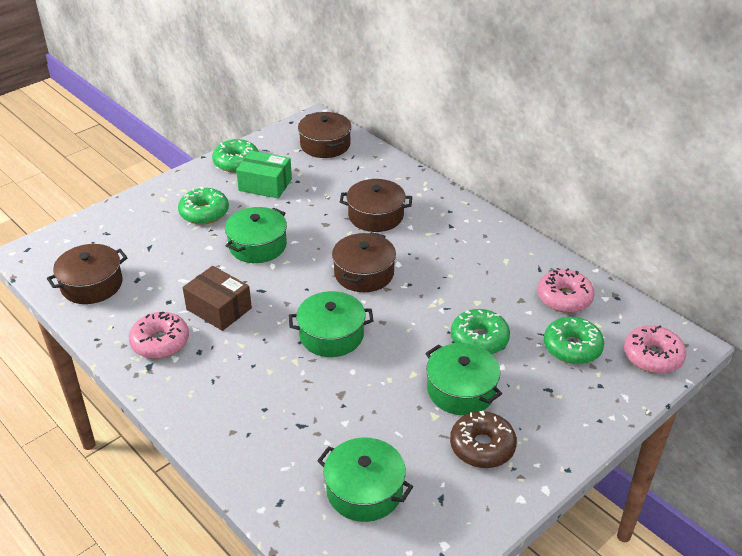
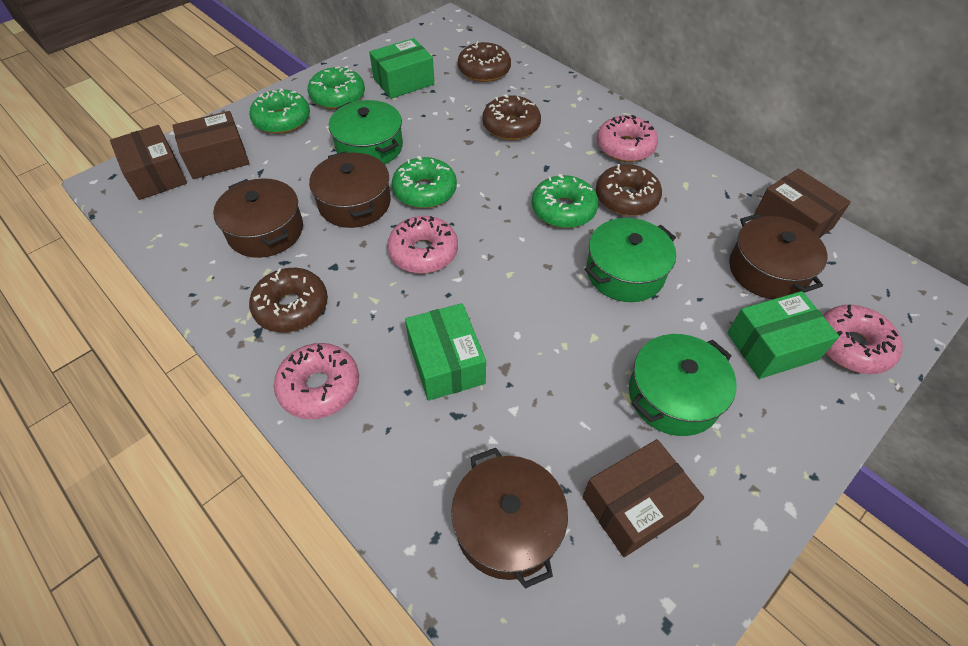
brown box: [183,266,252,331] = 1 -> [110,125,187,200] [172,111,250,179] [582,439,704,557] [754,168,851,238] = 4
brown donut: [450,411,517,468] = 1 -> [249,268,328,332] [458,41,511,82] [482,94,541,140] [596,164,662,216] = 4
green box: [236,151,292,199] = 1 -> [369,38,435,99] [405,303,486,401] [727,291,839,379] = 3
green pot: [225,207,287,263] [289,291,374,357] [317,437,413,522] [425,343,502,415] = 4 -> [329,100,403,164] [585,218,676,302] [629,334,737,436] = 3
pink donut: [129,312,189,359] [537,268,595,313] [624,325,686,374] = 3 -> [274,343,359,419] [387,216,458,274] [597,115,658,162] [823,305,903,374] = 4

